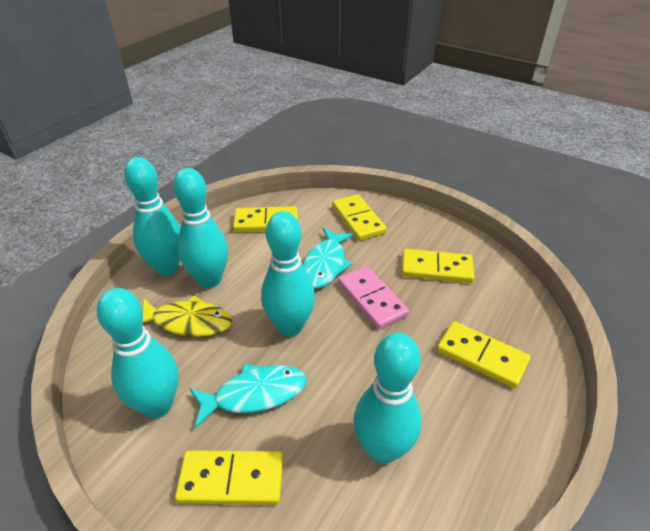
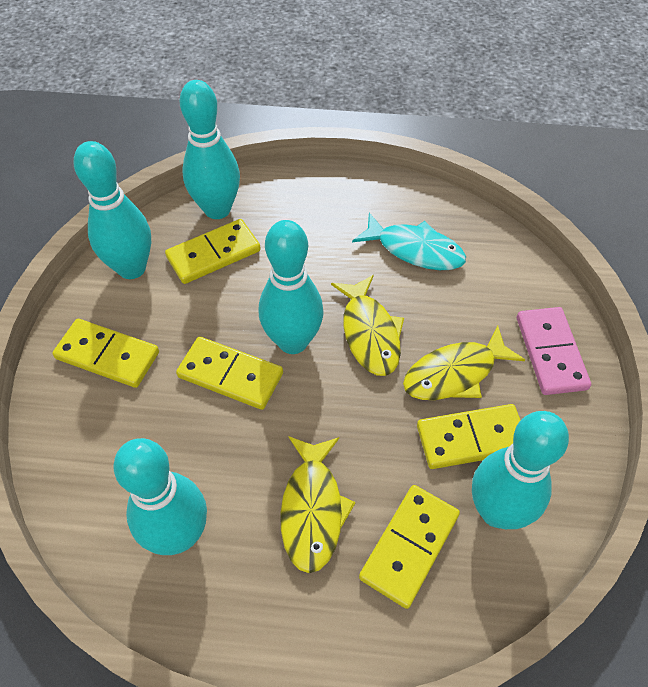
turquoise fish: [190,364,306,428] [303,228,354,288] = 2 -> [352,213,466,270] = 1
yellow fish: [142,295,232,337] = 1 -> [280,436,356,573] [331,275,404,376] [403,326,525,400] = 3

